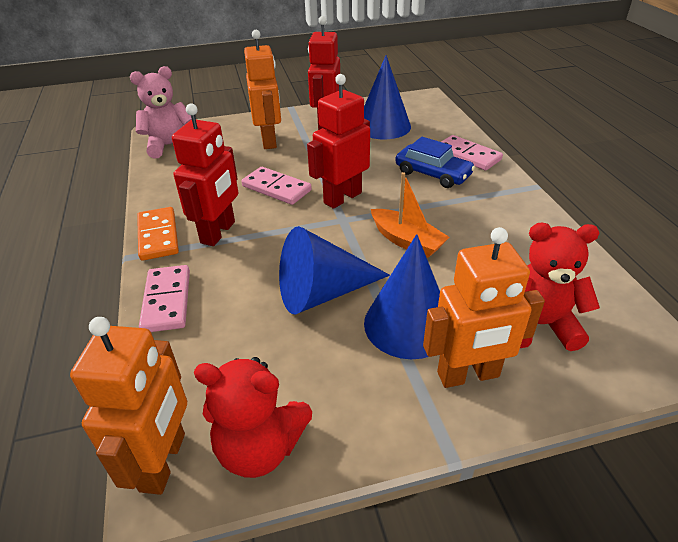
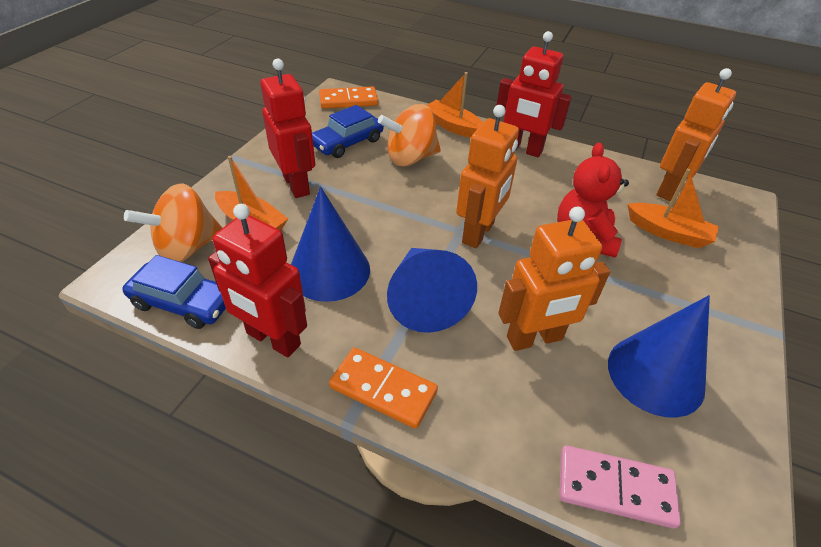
blue car: [395,137,475,188] = 1 -> [122,255,226,329] [312,105,383,158] = 2
orange boat: [371,172,450,258] = 1 -> [215,156,288,231] [427,72,483,138] [627,169,719,248] = 3
orange domino: [137,207,179,261] = 1 -> [319,86,378,109] [329,348,438,429] = 2
orange spinning top: none = 0 -> [124,183,222,262] [378,104,441,166] = 2
pink domino: [139,265,190,332] [241,167,312,205] [441,135,503,171] = 3 -> [559,445,681,528] = 1
pink teddy bear: [130,66,192,159] = 1 -> none = 0
red teddy bear: [194,357,312,478] [520,223,600,351] = 2 -> [557,142,629,258] = 1

